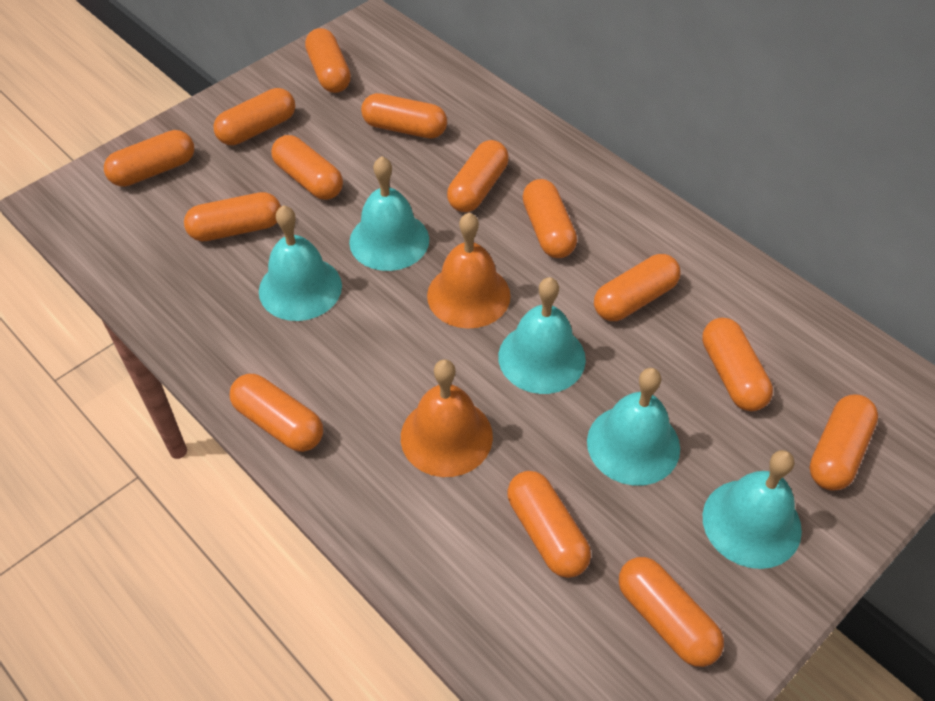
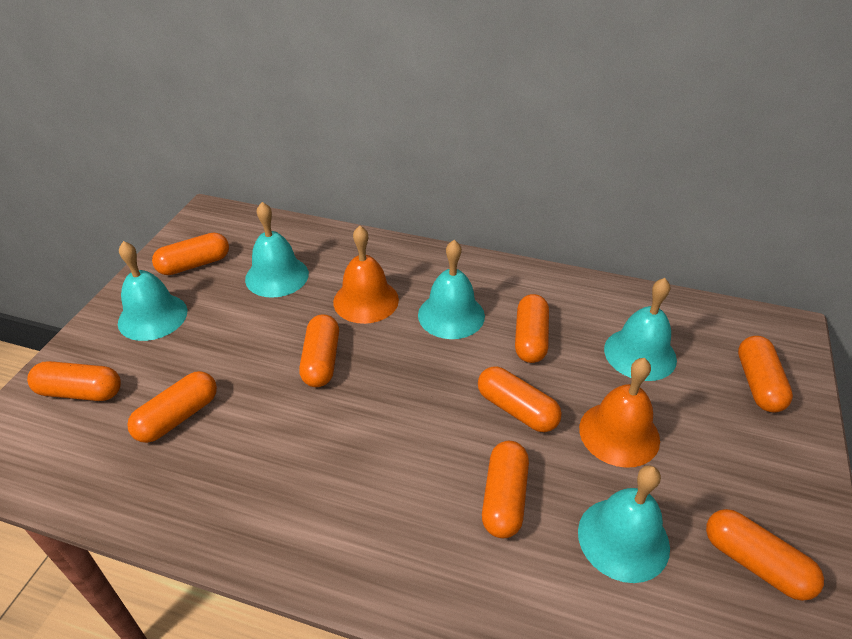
orange capsule: [104,130,194,187] [184,192,281,241] [213,88,295,145] [230,374,323,452] [271,135,343,200] [305,28,351,93] [361,93,447,139] [447,140,509,212] [507,471,591,578] [522,179,577,258] [594,254,680,321] [619,557,724,667] [702,318,773,411] [809,394,878,491] = 14 -> [27,361,121,401] [127,371,217,443] [152,233,229,275] [299,314,339,387] [478,366,562,432] [482,441,529,538] [515,294,549,363] [706,509,824,601] [738,336,793,412] = 9

